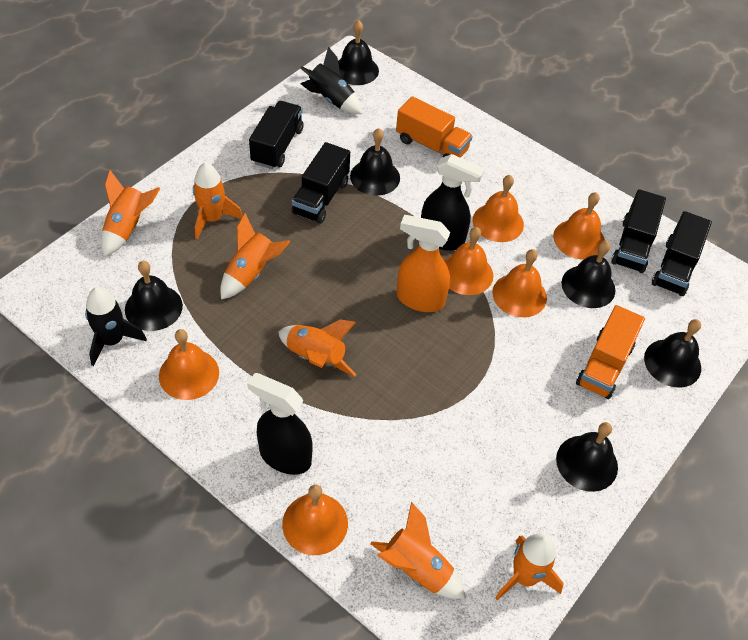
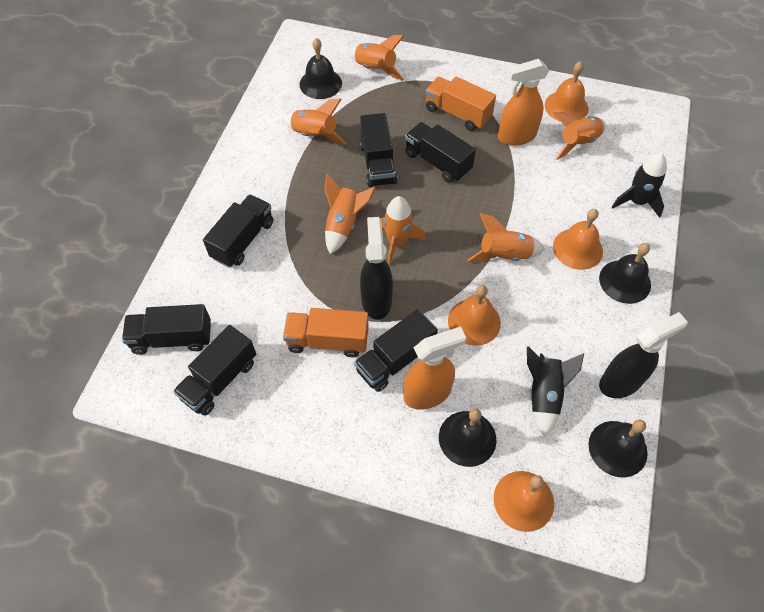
black bell: [125,261,183,331] [338,20,379,85] [350,128,400,196] [556,422,618,492] [562,241,616,308] [644,319,701,387] = 6 -> [300,38,342,99] [439,409,496,467] [588,419,648,478] [599,243,651,304] = 4
black truck: [249,101,303,169] [291,142,350,224] [611,189,666,273] [652,211,712,296] = 4 -> [122,304,211,355] [173,325,256,416] [203,194,273,267] [354,309,438,392] [360,113,398,187] [405,122,476,183] = 6
orange bell: [159,329,219,400] [282,484,348,555] [444,227,493,295] [473,175,524,242] [492,249,547,317] [553,192,605,259] = 6 -> [448,285,501,346] [494,471,554,532] [545,61,588,121] [553,209,603,270] = 4
orange spray bottle: [397,215,450,312] = 1 -> [403,326,466,409] [498,59,549,146] = 2

